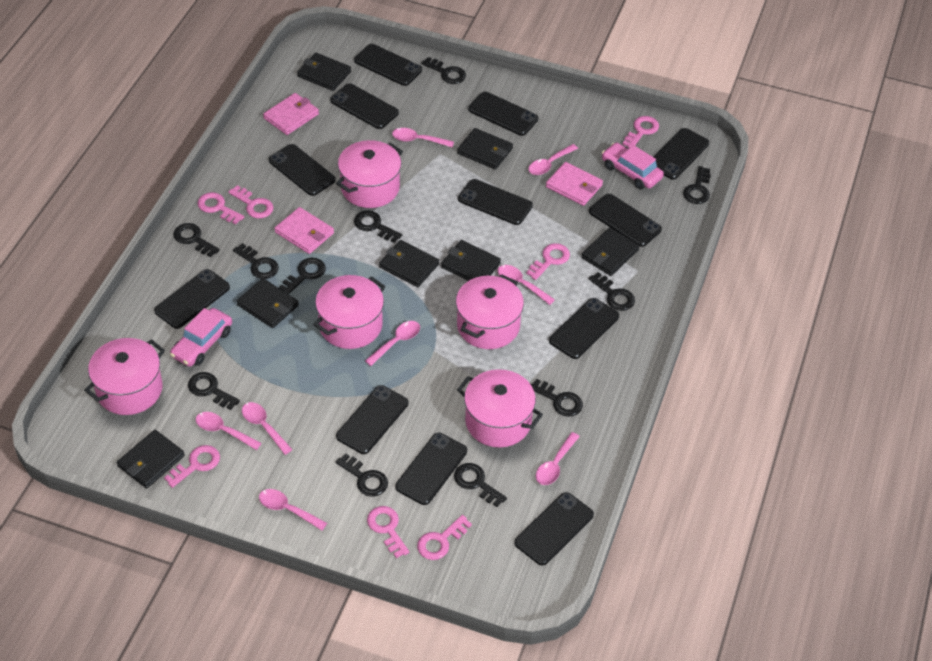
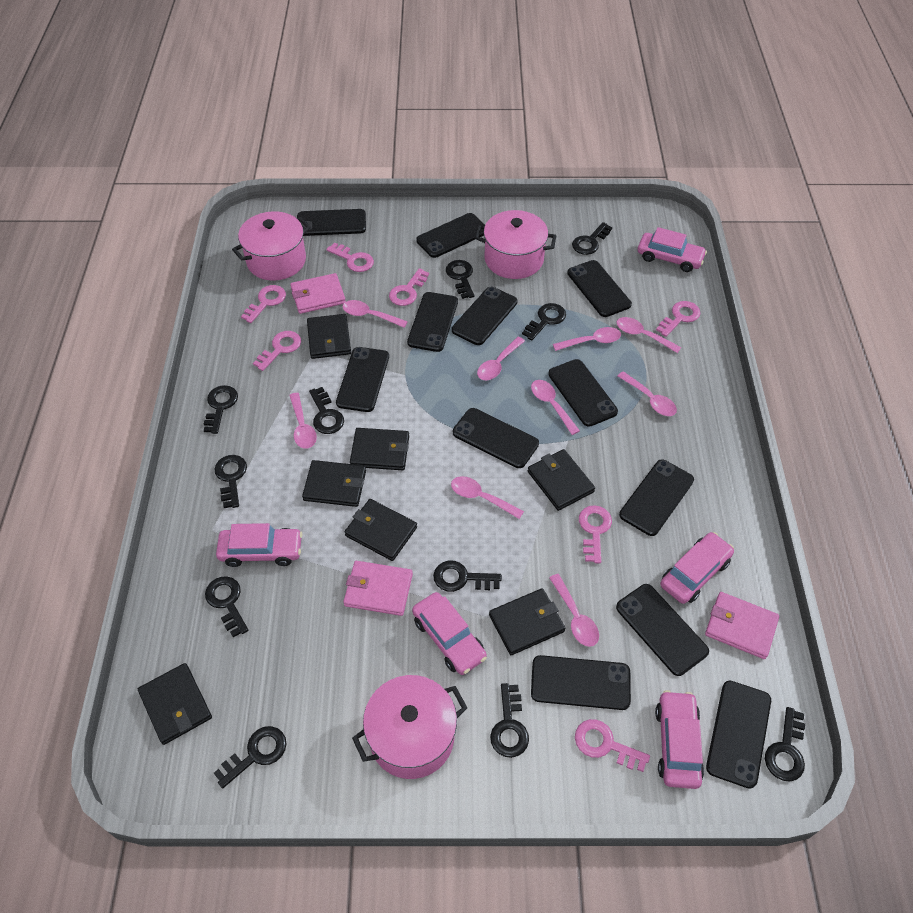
pink car: [170,308,232,367] [602,143,664,189] = 2 -> [216,523,303,567] [412,592,487,675] [638,227,707,272] [655,690,704,789] [660,532,734,604] = 5
pink pot: [84,338,165,415] [313,275,385,349] [336,140,403,208] [456,274,524,349] [457,369,543,448] = 5 -> [232,211,311,281] [352,675,467,779] [475,210,556,279] = 3
pink spoon: [196,412,261,450] [242,402,293,455] [259,489,327,530] [365,321,420,366] [392,128,454,147] [498,265,555,305] [528,144,578,175] [536,432,580,485] = 8 -> [289,393,317,449] [342,300,408,328] [451,476,524,519] [477,337,525,380] [531,380,580,435] [549,574,599,647] [553,327,621,351] [616,317,681,353] [617,371,677,416] = 9

